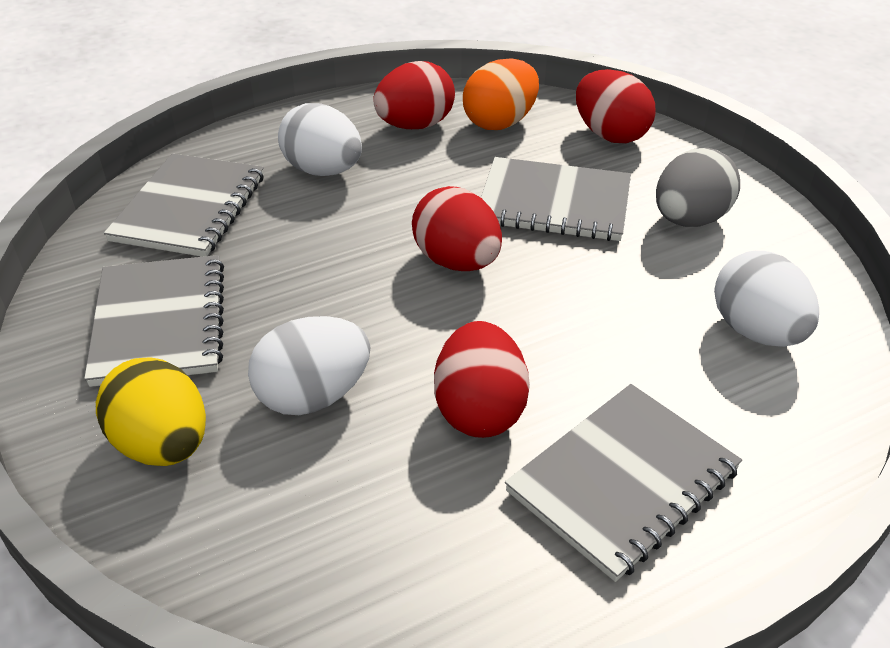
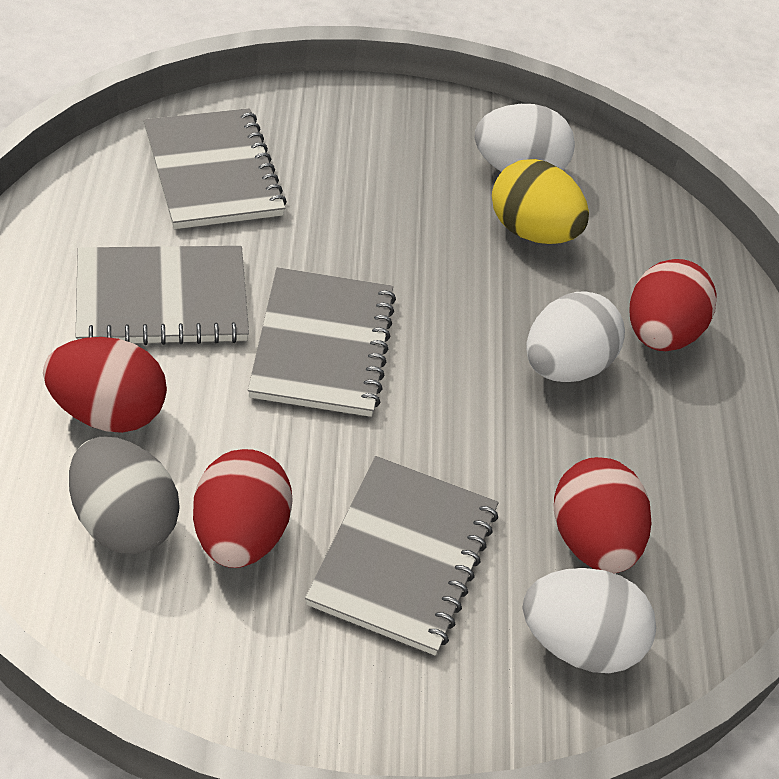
orange egg: [463,58,539,130] = 1 -> none = 0

